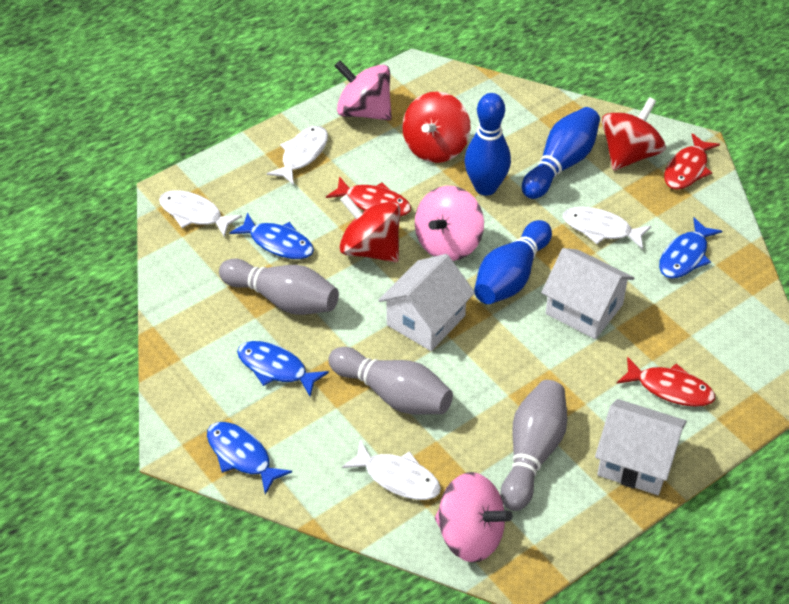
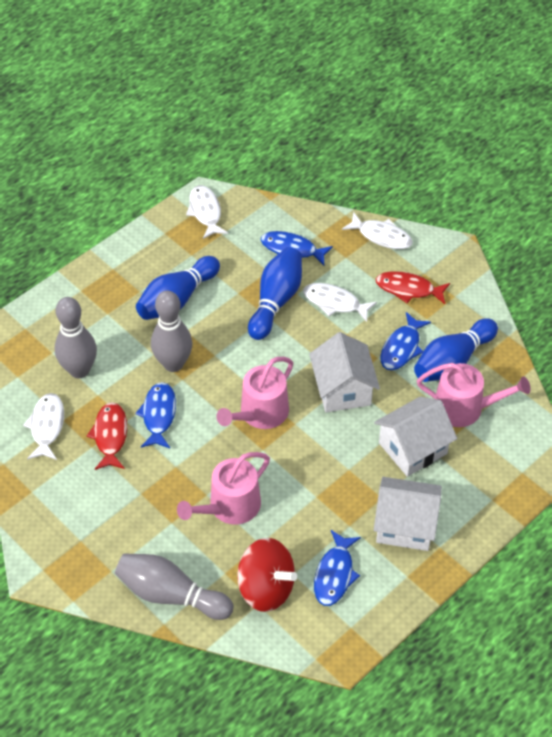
pink spinning top: [334,60,392,120] [415,186,484,261] [435,472,513,562] = 3 -> none = 0
pink watering can: none = 0 -> [177,452,270,525] [216,357,293,429] [417,363,531,427] = 3
red fish: [326,176,411,217] [617,357,715,407] [664,133,720,190] = 3 -> [87,402,127,470] [376,271,450,304] = 2
red spinning top: [339,194,400,262] [402,91,471,163] [602,97,666,171] = 3 -> [237,538,297,612] = 1

